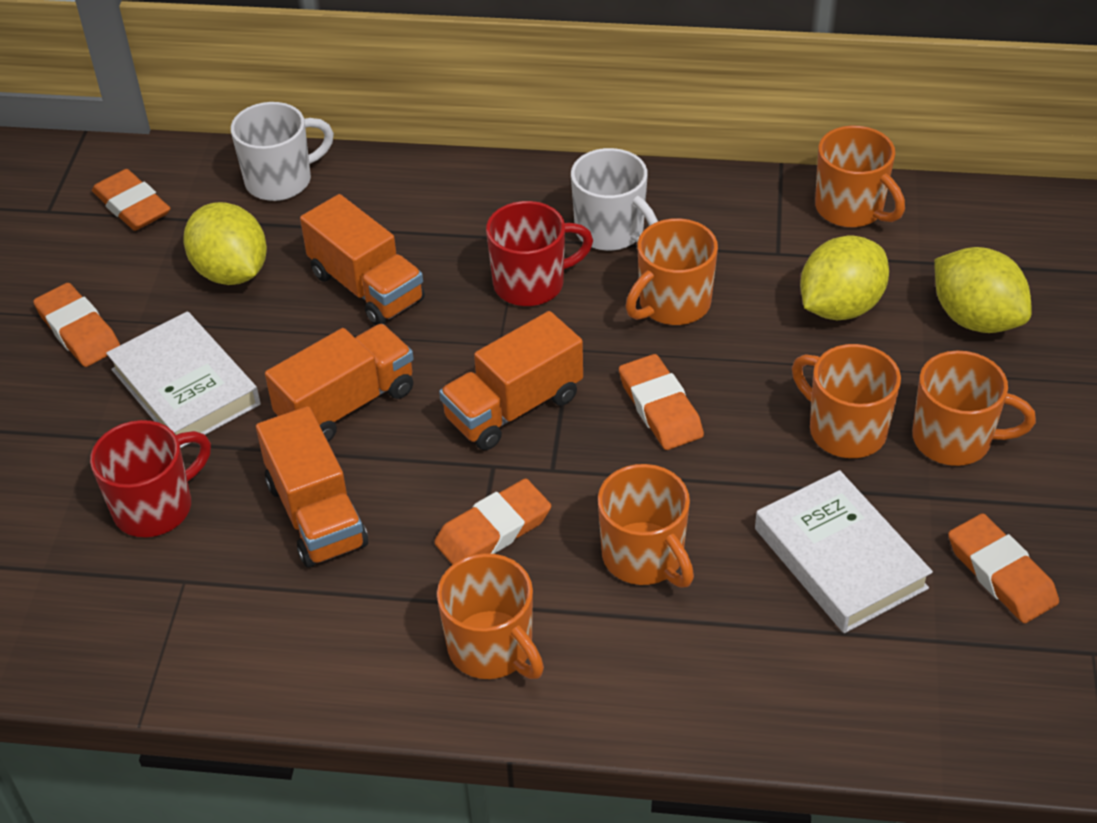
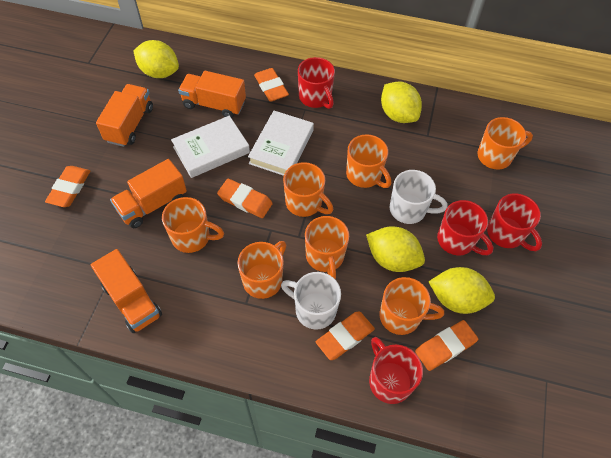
orange mug: [437,553,544,679] [598,464,694,588] [626,218,718,325] [792,344,901,458] [815,126,905,227] [912,350,1036,466] = 6 -> [162,197,224,253] [238,241,286,299] [283,162,333,217] [305,216,349,279] [346,134,391,188] [380,277,444,335] [477,117,533,170] = 7
red mug: [90,420,211,537] [486,201,593,306] = 2 -> [298,57,335,109] [369,337,423,404] [437,200,493,255] [487,193,542,251] = 4
yellow lemon: [183,202,267,285] [800,235,889,320] [934,247,1032,333] = 3 -> [133,40,179,78] [366,226,425,272] [381,82,422,123] [428,267,495,314] = 4

